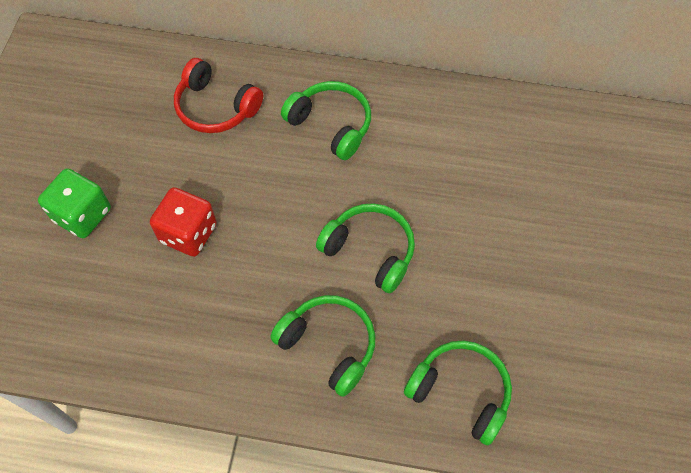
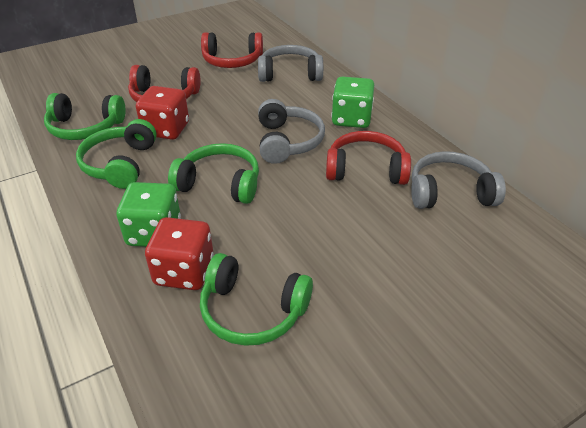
green dice: [38,168,111,238] = 1 -> [116,182,181,247] [331,76,374,128] = 2
grey headphones: none = 0 -> [258,45,323,82] [258,99,325,164] [411,151,506,209] = 3
red dice: [150,187,217,257] = 1 -> [136,86,189,140] [145,217,214,290] = 2
red headphones: [174,58,263,133] = 1 -> [128,65,201,102] [201,32,263,68] [326,131,411,185] = 3

